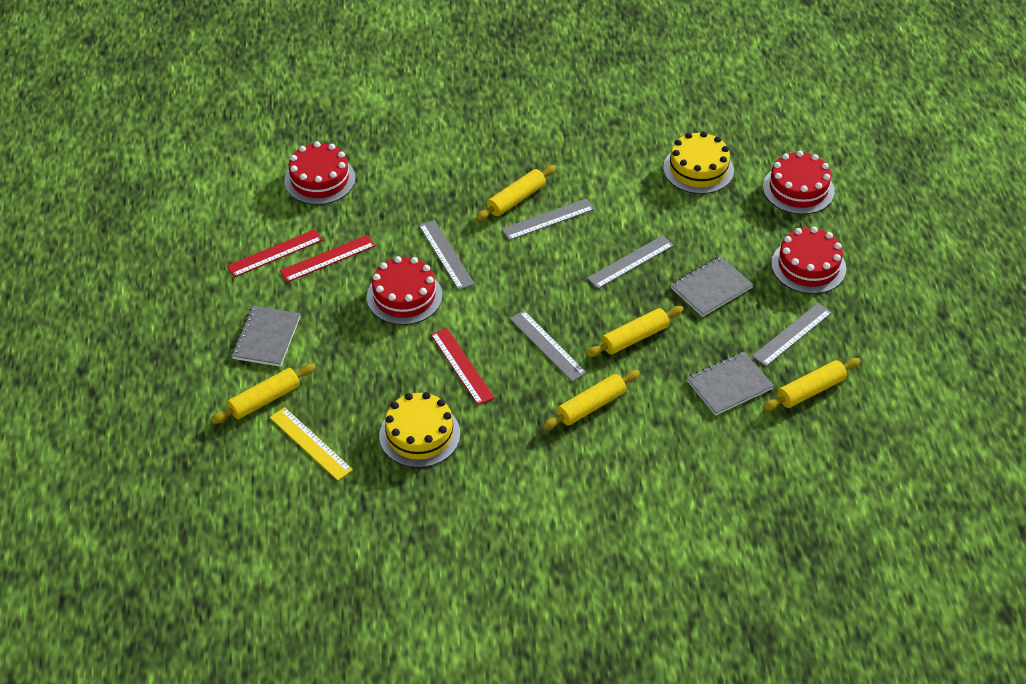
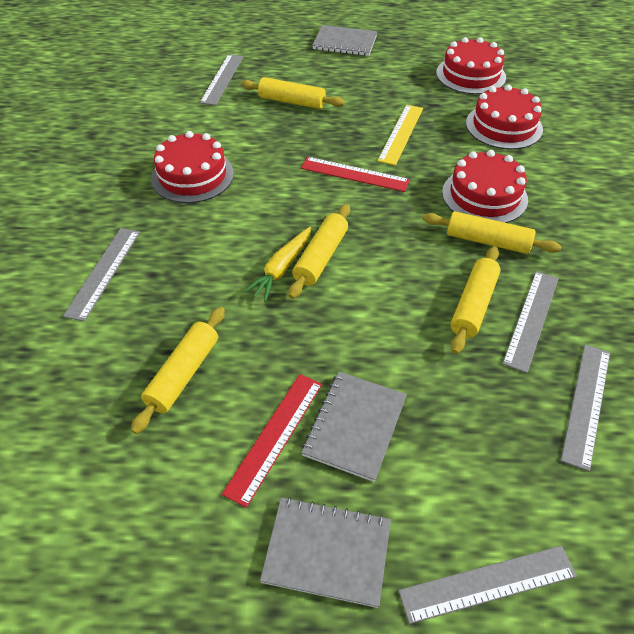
red ruler: [227,229,323,277] [280,235,376,282] [431,328,495,405] = 3 -> [222,374,322,508] [301,157,410,192] = 2
yellow cake: [379,392,460,468] [663,131,734,194] = 2 -> none = 0
yellow carrot: none = 0 -> [243,226,312,302] = 1

